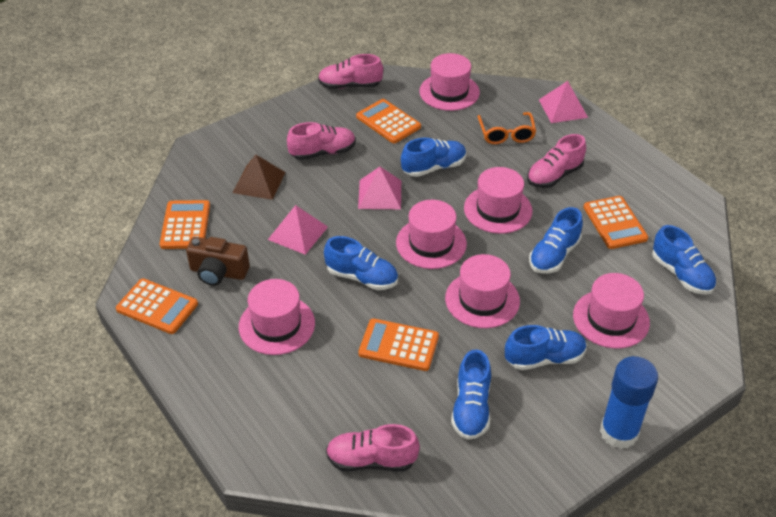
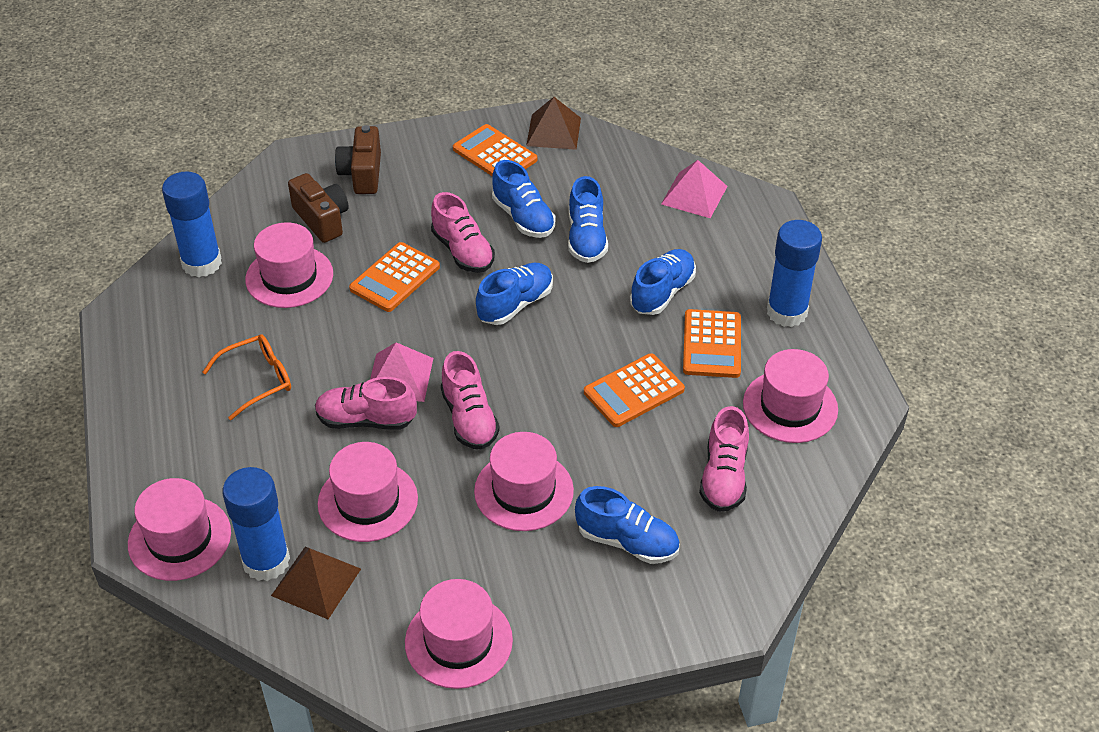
blue glue stick: [600,356,658,449] = 1 -> [162,172,222,277] [222,467,290,581] [767,220,822,327] = 3
blue shoe: [324,236,398,290] [401,138,466,177] [451,349,491,440] [505,325,587,370] [529,207,583,274] [652,225,716,295] = 6 -> [476,263,553,325] [492,160,555,238] [568,176,608,263] [575,486,680,564] [630,249,696,315] = 5
brown camera: [186,237,250,286] = 1 -> [288,173,349,243] [335,125,381,194] = 2
brown pyramid: [233,155,286,200] = 1 -> [271,546,361,619] [526,97,581,150] = 2
orange calculator: [116,278,198,334] [160,200,210,249] [356,99,421,143] [358,318,439,371] [583,196,648,249] = 5 -> [349,242,440,312] [453,124,537,176] [584,353,685,427] [683,309,741,378] = 4
pink pyramid: [268,205,328,255] [358,167,401,209] [539,81,588,123] = 3 -> [370,342,433,402] [661,160,728,218] = 2

